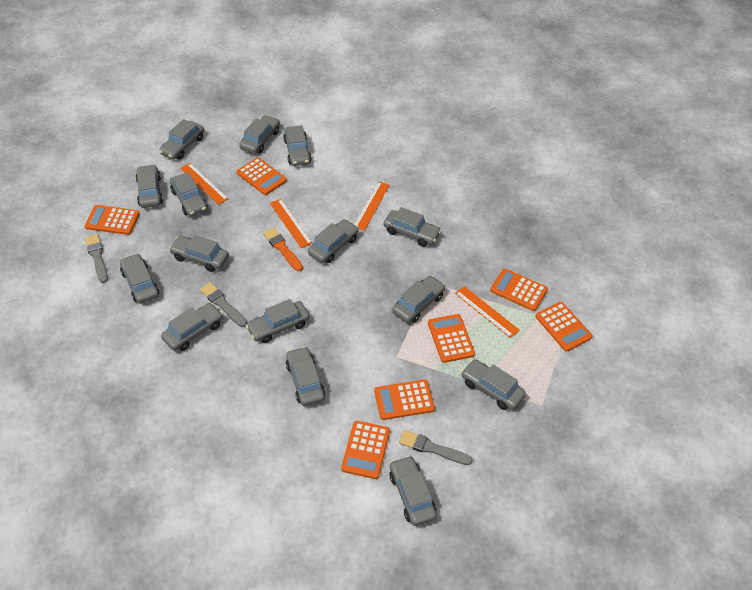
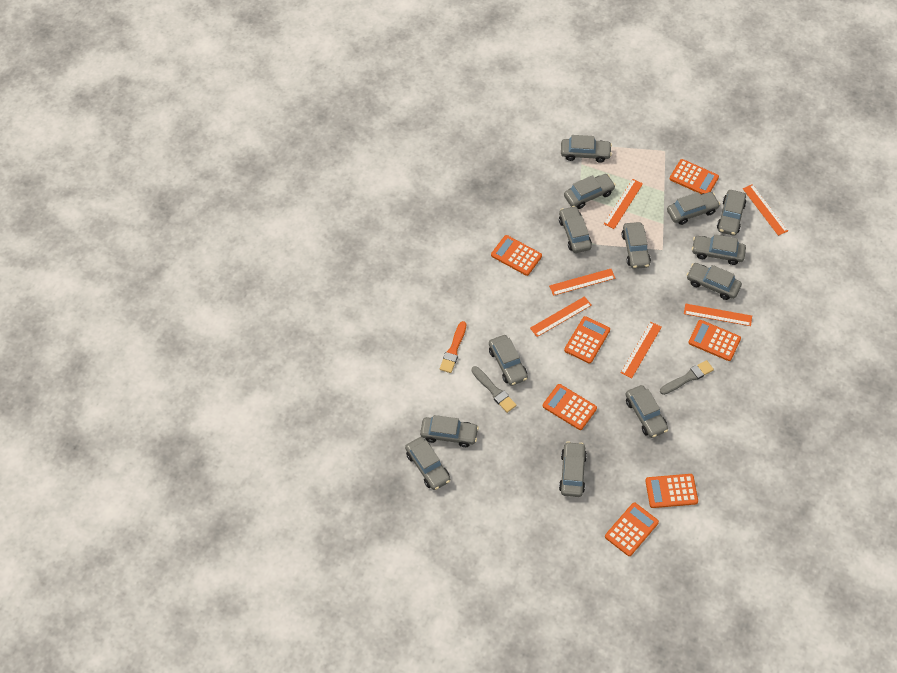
grey brush: [85,234,108,283] [200,282,247,327] [399,430,473,465] = 3 -> [471,366,517,413] [660,360,714,395] = 2
grey car: [120,253,159,304] [136,164,163,208] [159,119,204,160] [161,303,223,351] [169,235,229,272] [170,172,207,216] [239,115,280,154] [246,299,310,343] [283,125,312,166] [286,346,325,406] [308,219,359,263] [383,207,441,247] [389,455,437,526] [392,275,445,323] [461,359,526,410] = 15 -> [405,437,450,490] [420,415,479,447] [489,335,528,386] [559,206,592,253] [559,441,587,497] [561,135,612,163] [564,174,616,209] [622,222,651,269] [625,385,668,438] [667,192,720,225] [687,263,742,300] [692,234,746,265] [717,190,747,236] = 13
orange ruler: [180,163,229,205] [270,199,312,248] [354,181,390,231] [455,286,520,338] = 4 -> [530,296,592,337] [549,269,615,296] [604,179,643,229] [621,322,662,379] [684,304,752,326] [743,184,788,236] = 6

